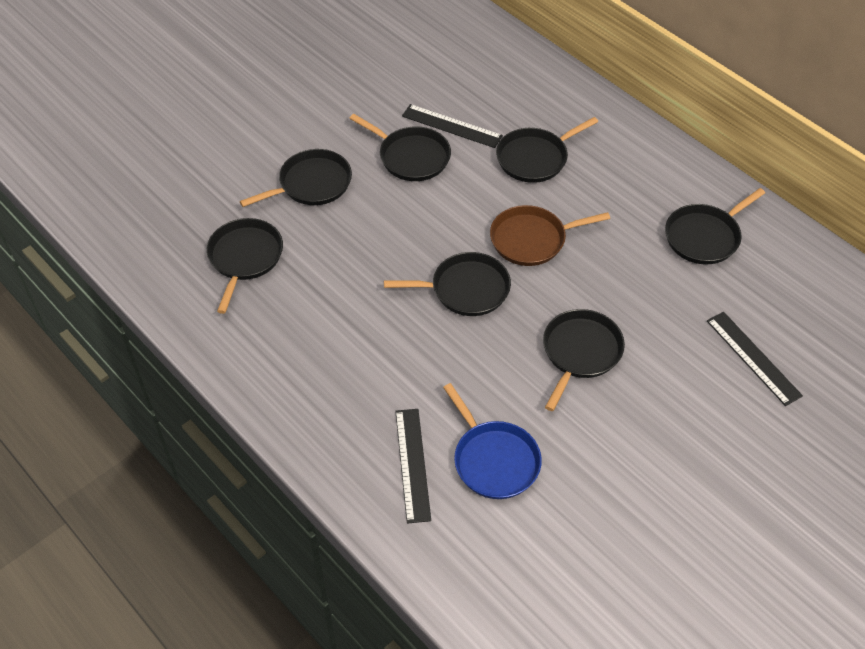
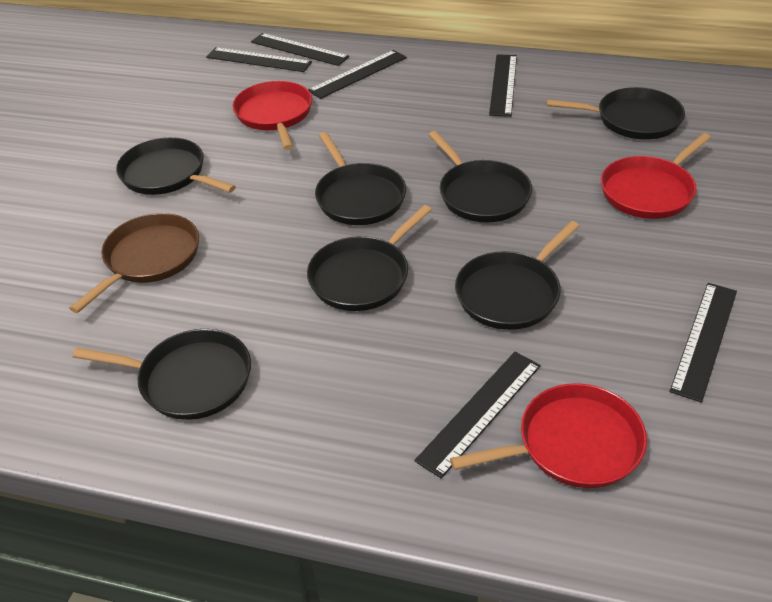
black ruler: [395,409,431,524] [402,104,503,148] [707,312,803,406] = 3 -> [206,47,312,72] [251,33,349,66] [308,50,407,99] [414,352,541,479] [489,54,517,117] [670,283,737,403] = 6
blue pan: [443,383,542,499] = 1 -> none = 0
red pan: none = 0 -> [232,81,312,150] [450,383,647,488] [601,133,711,219] = 3

